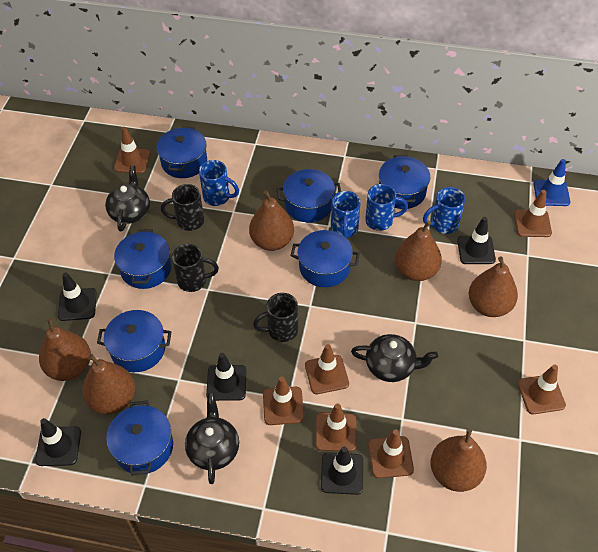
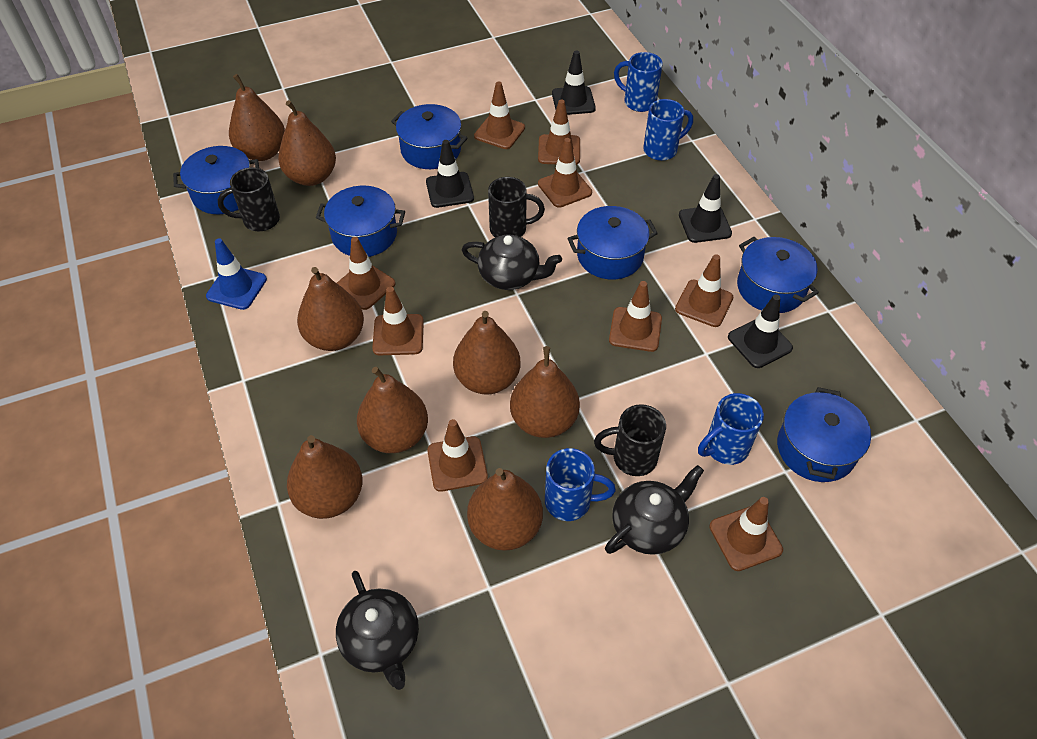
black traffic cone: [35,418,81,466] [58,272,97,321] [206,353,247,401] [321,446,363,495] [457,217,496,264] = 5 -> [426,140,474,208] [552,51,596,115] [679,174,732,243] [728,295,793,368] = 4
blue pot: [97,310,172,372] [106,400,173,475] [114,229,172,289] [157,126,207,178] [277,169,341,222] [290,230,360,287] [379,155,430,209] = 7 -> [173,146,259,214] [316,186,405,257] [391,104,468,169] [567,206,658,279] [737,237,819,313] [777,387,871,482] = 6
brown pear: [39,318,91,381] [82,354,135,415] [249,190,294,251] [395,221,442,281] [431,428,487,492] [469,256,518,317] = 6 -> [229,74,285,161] [278,100,336,186] [287,435,363,519] [297,267,364,351] [357,367,428,453] [453,311,520,395] [467,468,543,551] [510,346,580,438] = 8
brown traffic cone: [114,127,150,174] [263,376,304,425] [305,344,349,394] [315,403,356,452] [368,429,414,478] [514,190,552,237] [518,365,566,414] = 7 -> [337,237,396,310] [372,287,424,355] [427,419,488,492] [474,81,525,149] [538,100,580,165] [538,138,592,208] [609,281,662,352] [675,254,733,327] [709,497,783,571] = 9

